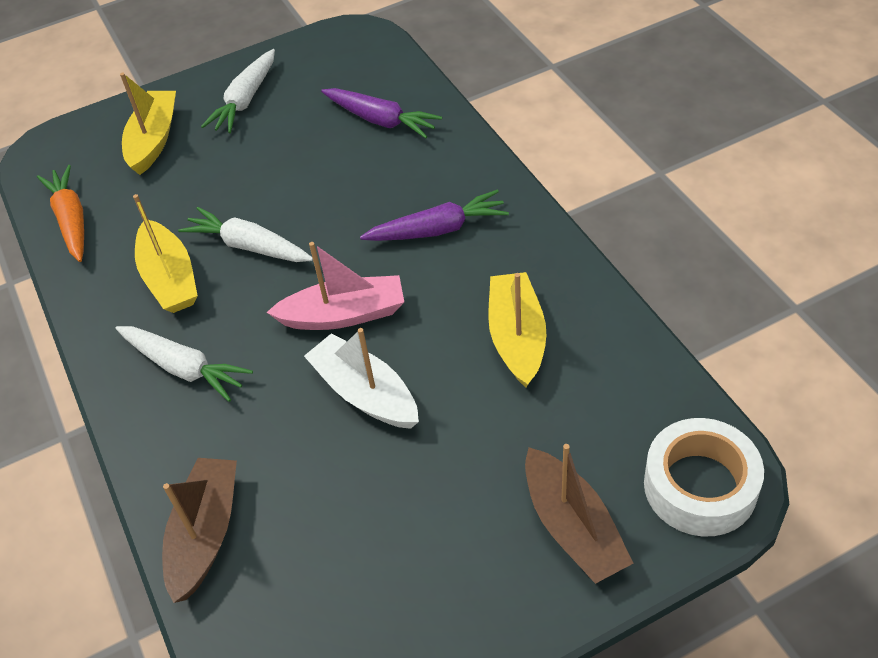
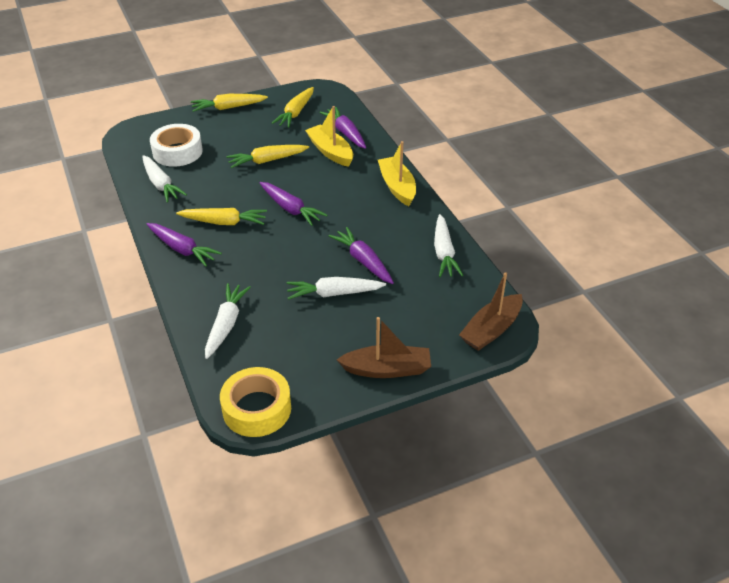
orange carrot: [37,165,84,262] = 1 -> none = 0
pink boat: [266,242,404,330] = 1 -> none = 0
purple carrot: [321,88,442,139] [360,190,509,241] = 2 -> [147,223,222,266] [260,182,327,226] [320,107,366,149] [329,227,394,284] = 4
white boat: [304,328,419,429] = 1 -> none = 0
white carrot: [116,326,253,402] [178,207,313,262] [201,49,275,133] = 3 -> [142,155,187,203] [205,283,251,359] [287,277,386,300] [434,214,463,277] = 4
yellow boat: [120,73,176,175] [133,194,198,313] [488,272,546,388] = 3 -> [305,106,353,167] [378,141,416,206] = 2
yellow carrot: none = 0 -> [176,208,267,225] [191,94,268,112] [226,145,309,168] [272,87,314,128] = 4
yellow tape: none = 0 -> [220,367,291,437] = 1

